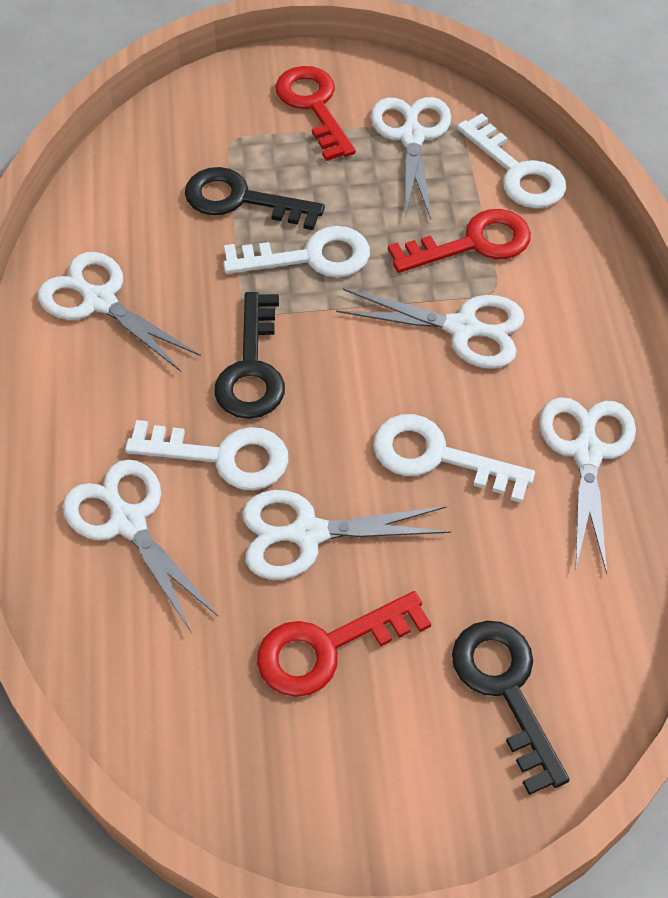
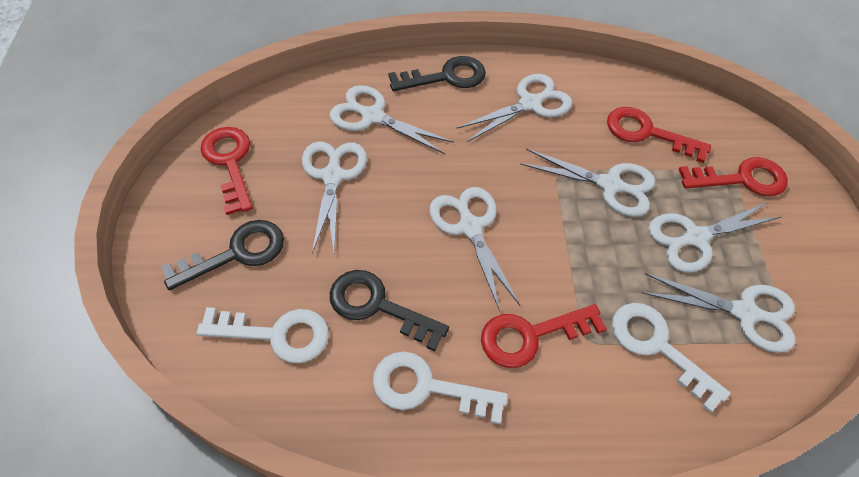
red key: [257,591,431,697] [275,66,356,161] [388,209,531,273] = 3 -> [200,127,253,215] [481,304,607,368] [607,107,711,163] [679,157,788,196] = 4
white key: [125,420,288,490] [223,226,370,277] [373,414,535,503] [457,113,566,208] = 4 -> [197,307,329,363] [373,351,508,424] [612,303,730,413] = 3
white scissors: [38,252,201,372] [63,459,219,632] [242,490,451,580] [336,289,525,369] [371,97,451,219] [539,397,636,574] = 6 -> [302,141,367,253] [329,85,454,154] [429,187,520,311] [456,74,572,142] [520,149,655,217] [642,273,795,353] [648,202,781,273] = 7

